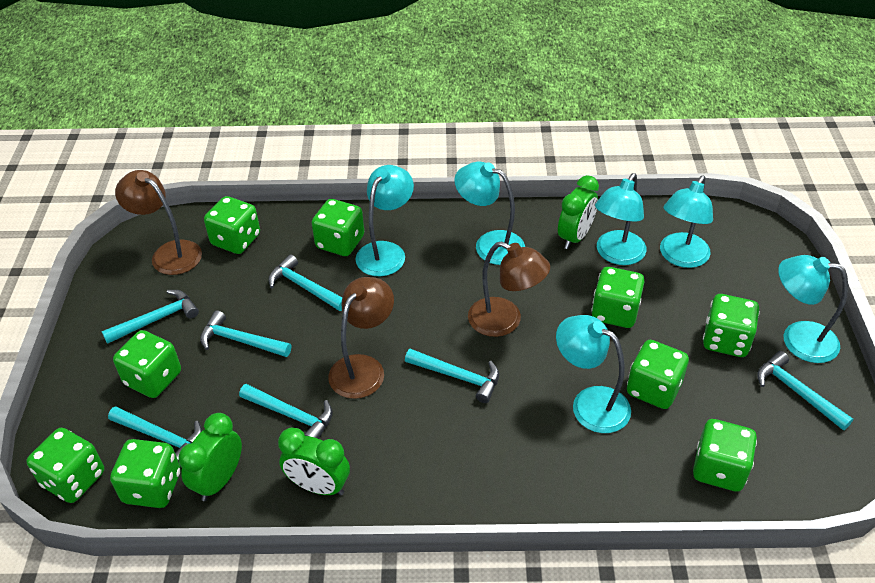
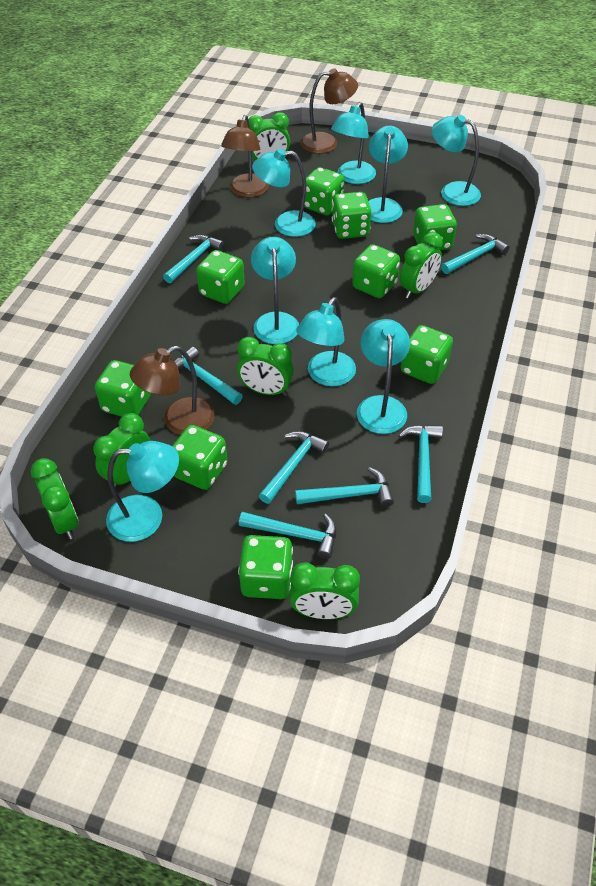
green clock: [178,413,242,501] [278,427,350,496] [558,175,599,249] = 3 -> [30,458,79,539] [94,413,151,489] [237,337,294,396] [249,112,290,163] [290,562,360,619] [400,232,443,299] = 6
turquoise lamp: [355,165,414,276] [454,162,525,265] [556,315,631,433] [595,173,646,265] [660,176,713,268] [778,255,848,363] = 6 -> [106,441,179,542] [251,237,299,344] [252,149,316,237] [296,297,356,386] [331,102,376,184] [357,319,410,434] [368,126,408,223] [432,115,481,206] = 8

